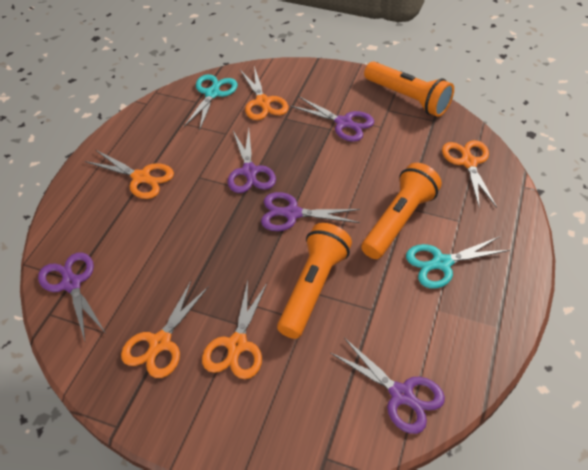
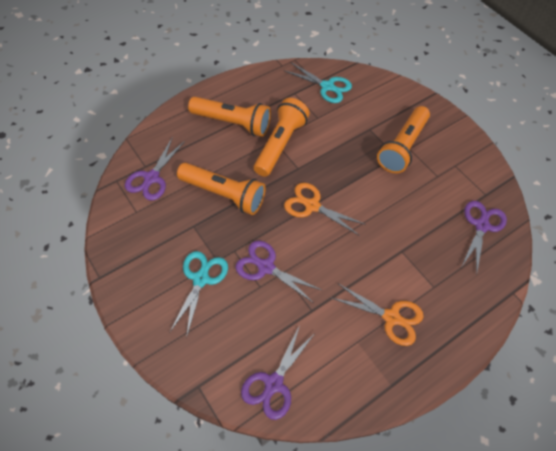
orange flashlight: [277,223,352,339] [361,163,442,259] [364,61,454,117] = 3 -> [177,163,266,215] [188,97,271,137] [254,98,310,177] [377,106,430,173] = 4
orange scissors: [85,150,174,199] [121,280,209,378] [202,281,267,379] [240,66,289,120] [442,140,497,208] = 5 -> [284,183,366,236] [332,284,424,346] = 2
purple scissors: [38,252,105,341] [228,129,276,193] [261,192,360,231] [290,96,374,142] [331,338,445,434] = 5 -> [125,137,185,200] [235,241,321,303] [241,325,316,420] [462,201,507,275] = 4

